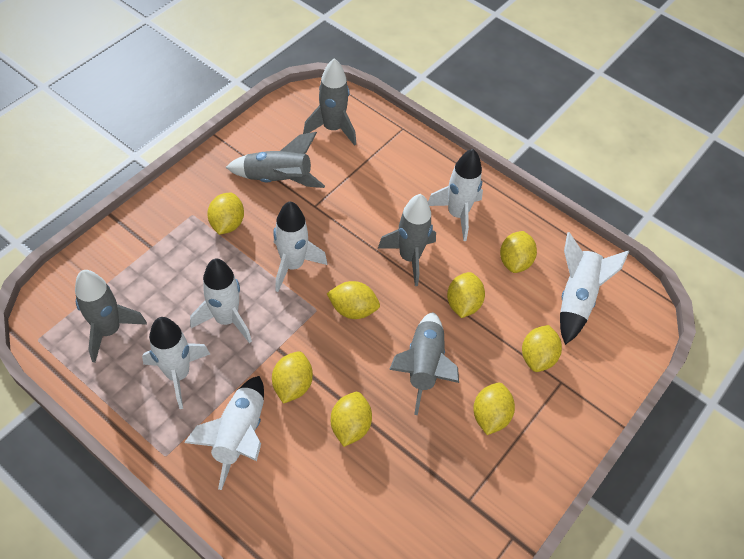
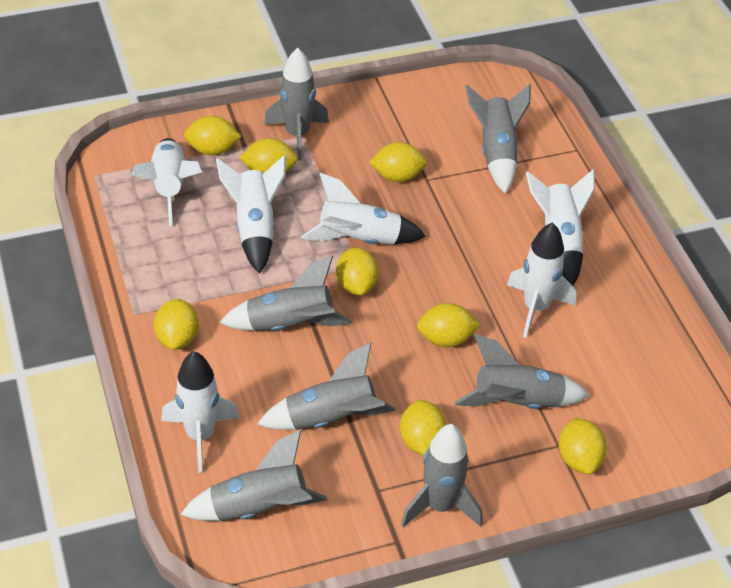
grey rocket: [75,270,147,363] [226,132,325,188] [303,58,356,146] [378,194,436,286] [389,312,459,415] = 5 -> [180,430,327,521] [219,255,352,331] [258,343,395,430] [264,48,329,161] [401,424,483,527] [454,334,590,409] [465,84,531,193] = 7

